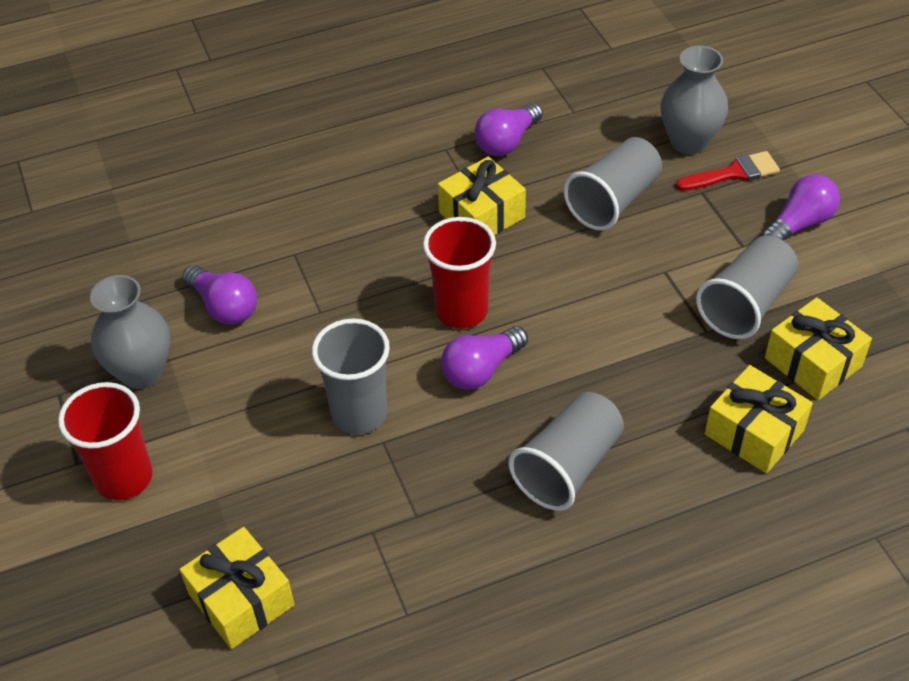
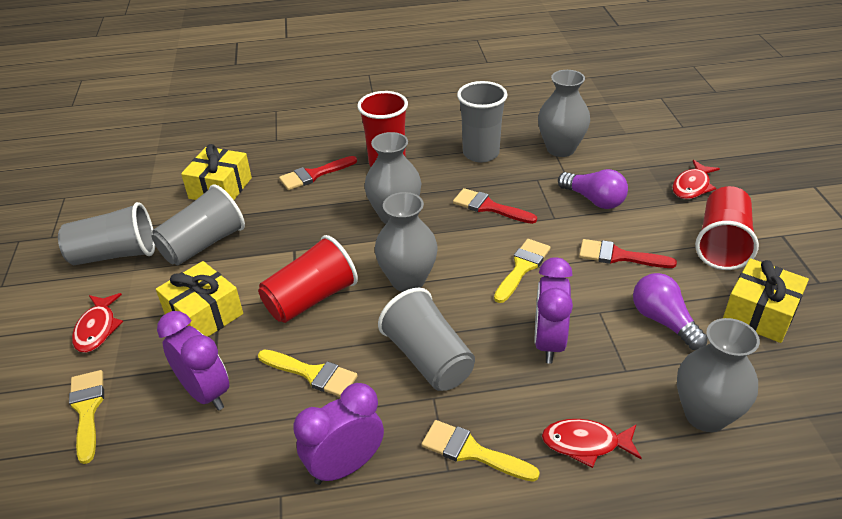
grey vase: [90,275,170,389] [660,46,728,154] = 2 -> [364,132,422,224] [375,192,438,292] [538,70,590,157] [677,318,760,432] = 4
purple clock: none = 0 -> [157,311,229,411] [294,383,384,485] [535,257,573,364] = 3
purple light bulb: [182,265,257,325] [441,326,528,390] [475,103,543,156] [761,174,840,241] = 4 -> [558,169,628,209] [633,273,708,350] = 2
red brush: [676,151,780,191] = 1 -> [279,156,357,190] [453,188,537,224] [579,239,677,268] = 3
red cup: [58,382,153,500] [423,217,496,328] = 2 -> [258,235,358,323] [357,91,408,167] [695,186,759,270] = 3
red fish: none = 0 -> [72,293,123,353] [542,419,642,468] [672,160,720,199] = 3
yellow brush: none = 0 -> [69,370,104,464] [258,349,358,397] [421,420,540,482] [494,239,551,303] = 4
yellow gift: [180,527,295,649] [438,157,526,235] [705,365,813,473] [765,297,872,400] = 4 -> [156,261,243,337] [181,144,252,200] [723,258,809,343] = 3

